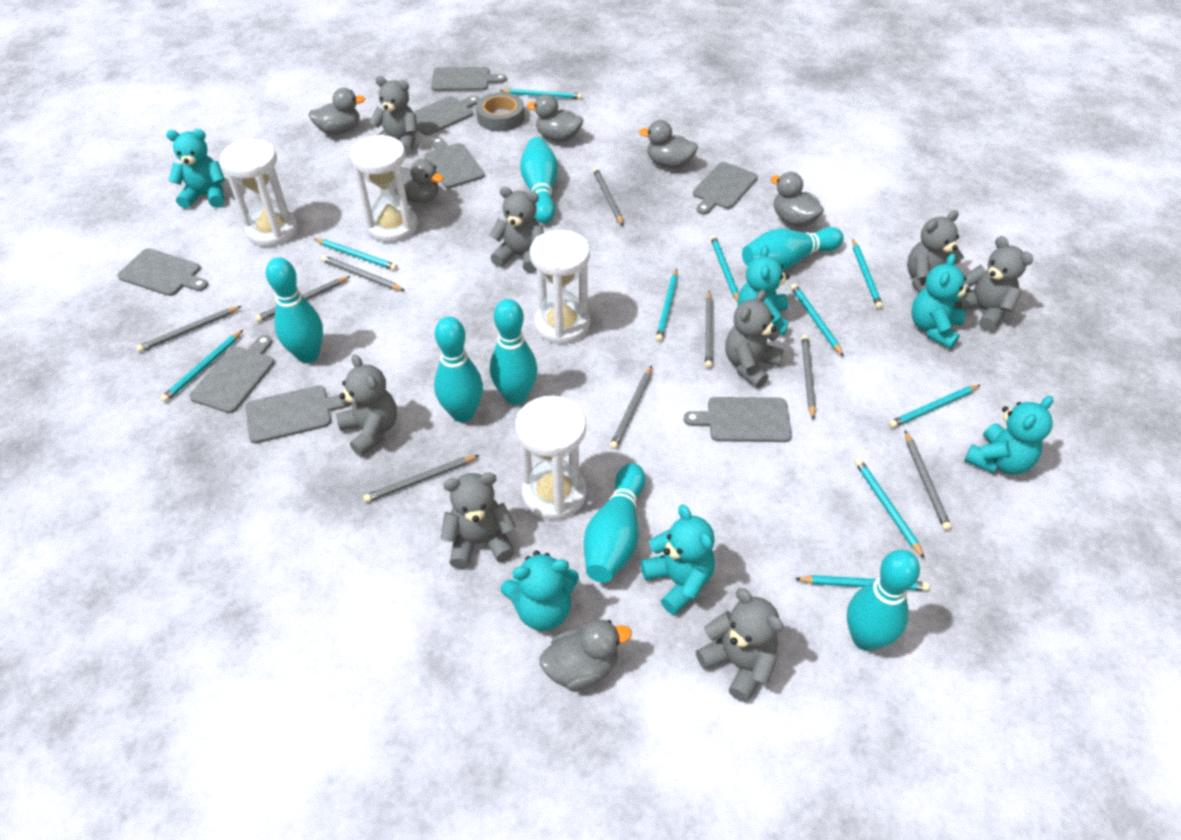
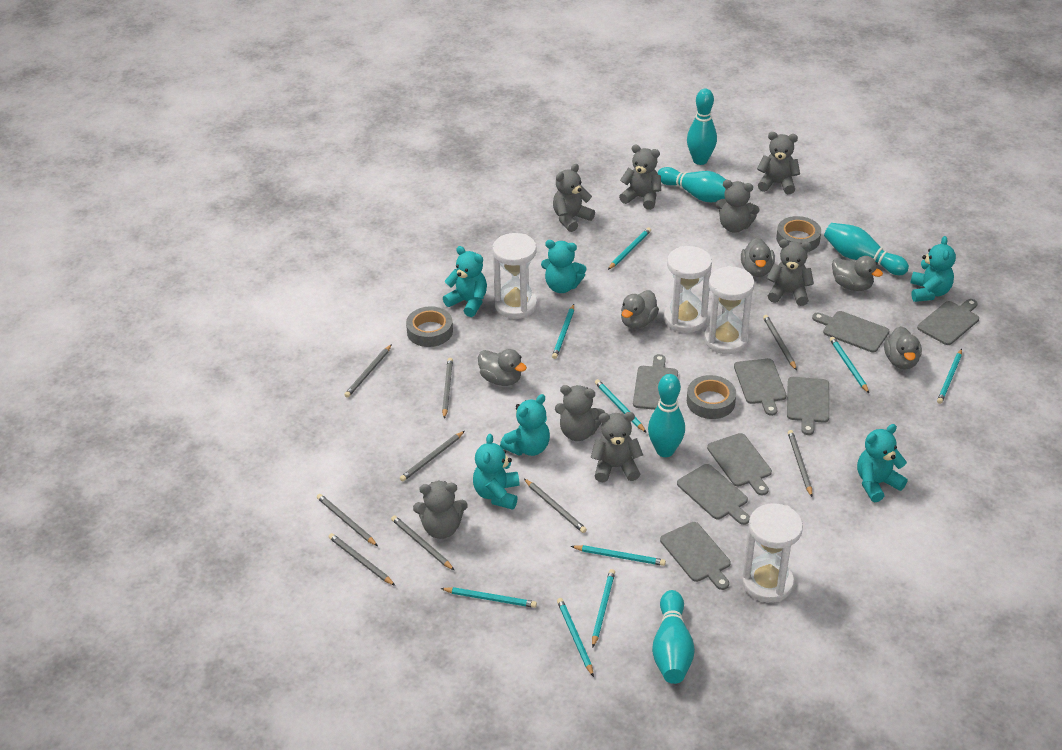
grey duck: [308,88,365,135] [394,159,443,203] [527,94,583,142] [540,619,632,691] [639,120,698,168] [771,172,824,227] = 6 -> [478,349,527,386] [621,290,659,329] [741,238,775,277] [832,256,883,291] [884,326,922,370] = 5
grey tape: [476,92,525,131] = 1 -> [406,306,453,347] [687,375,736,419] [776,216,821,252] = 3
turquoise bowling pin: [266,257,323,363] [434,316,483,422] [490,299,538,405] [520,137,558,223] [584,463,646,583] [742,227,844,270] [847,550,920,651] = 7 -> [648,374,685,457] [652,590,695,684] [657,167,726,202] [687,89,717,165] [824,223,909,275] = 5
turquoise pencil: [161,330,243,402] [314,239,397,270] [500,89,582,99] [656,269,678,342] [710,235,739,302] [791,284,844,357] [795,575,930,591] [852,239,883,309] [855,459,925,559] [889,385,980,428] = 10 -> [440,587,537,608] [552,304,574,359] [557,598,594,677] [571,545,666,566] [592,569,615,648] [595,379,647,433] [608,228,651,270] [830,337,869,393] [937,349,962,404] = 9

